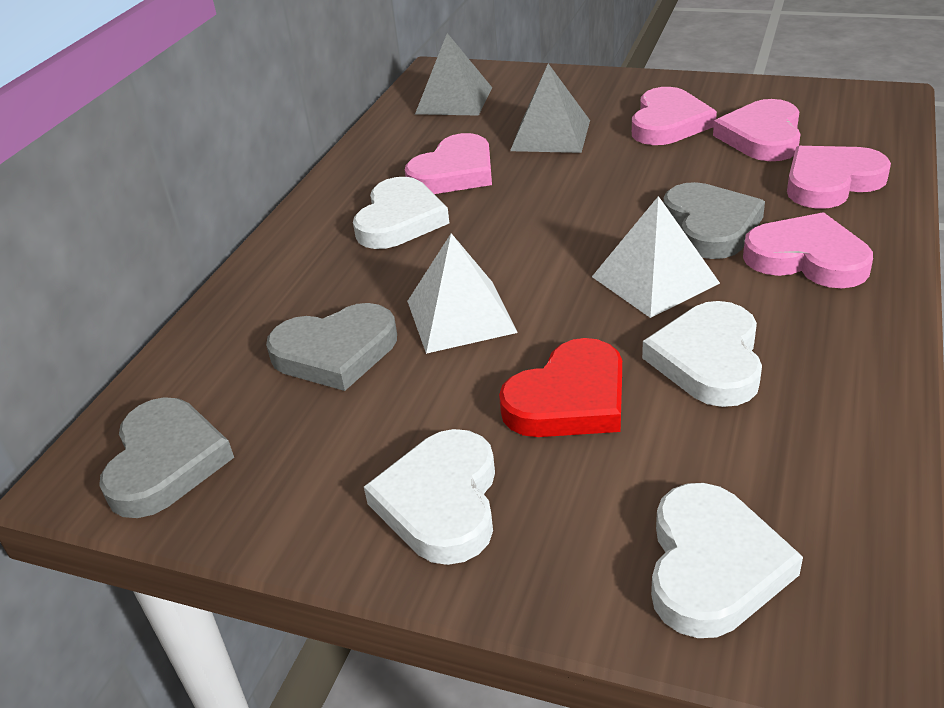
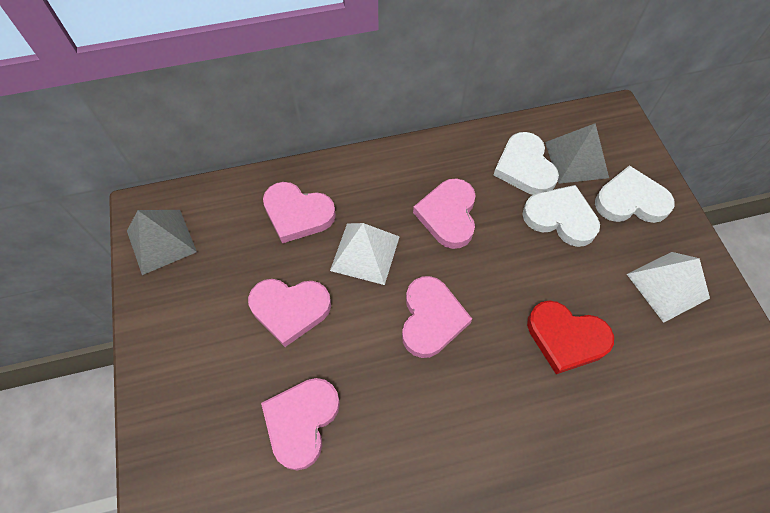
grey heart: [99,397,234,518] [266,303,397,391] [663,182,765,259] = 3 -> none = 0
white heart: [353,177,449,249] [364,429,495,565] [642,301,762,407] [651,483,803,638] = 4 -> [494,132,559,195] [522,185,600,247] [595,165,675,223] = 3

